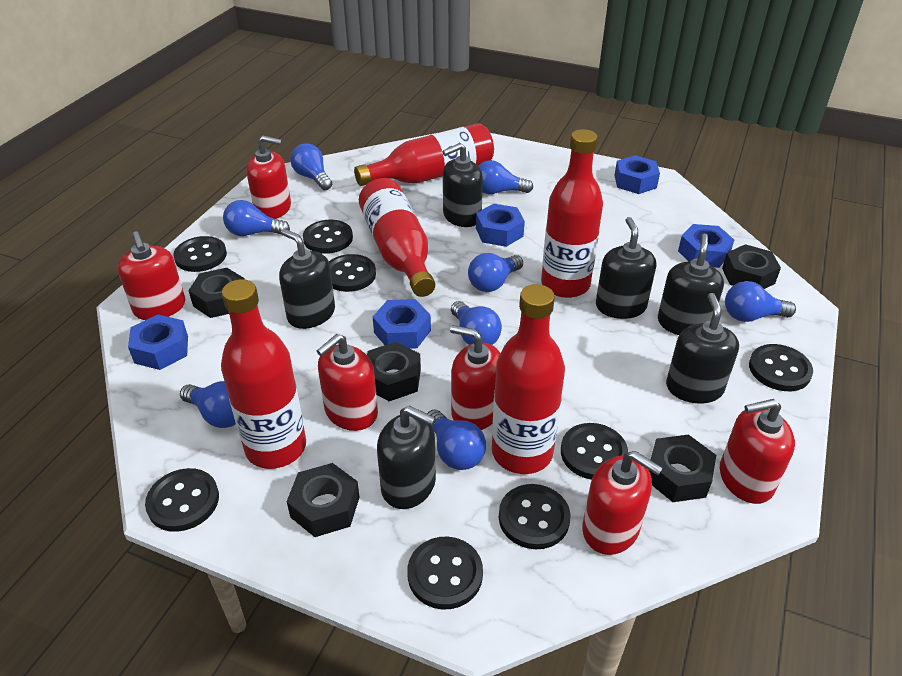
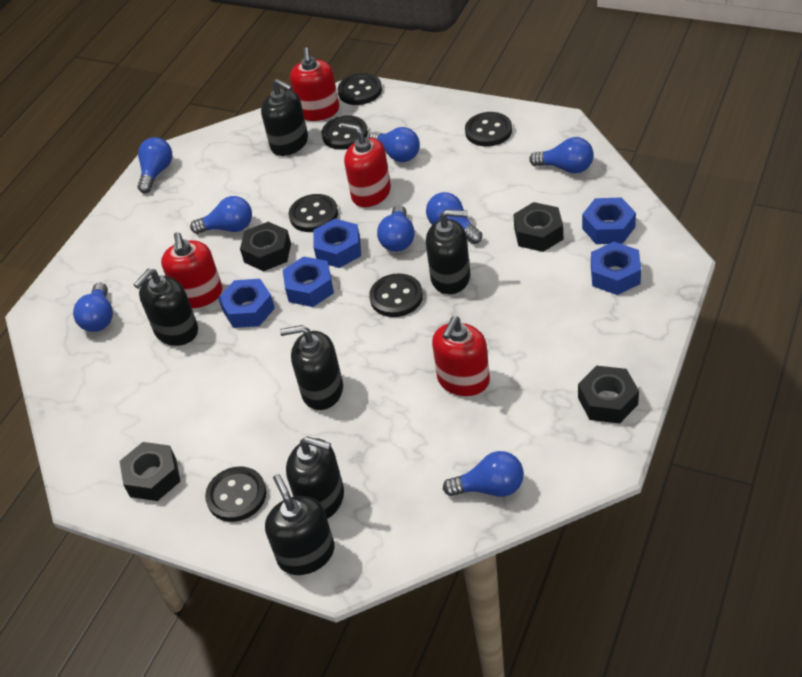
black button: [145,468,219,532] [173,236,227,272] [303,220,353,254] [329,254,376,292] [407,537,483,610] [499,484,570,549] [561,423,628,480] [749,344,813,391] = 8 -> [205,466,267,522] [289,194,338,232] [321,115,368,150] [338,73,382,105] [369,273,423,317] [465,112,512,147] = 6
black nut: [188,268,245,318] [287,463,360,537] [367,342,421,401] [649,434,716,502] [722,244,781,289] = 5 -> [120,442,181,501] [240,222,291,271] [513,202,563,252] [578,366,639,424] = 4
red bottle: [221,279,306,469] [354,123,494,186] [359,178,435,297] [492,284,565,474] [541,129,603,298] = 5 -> none = 0
red soap dispenser: [117,231,185,320] [246,135,291,219] [317,334,378,431] [450,325,500,430] [582,451,663,555] [720,399,795,504] = 6 -> [161,232,222,308] [290,47,339,121] [341,123,391,207] [432,316,490,396] = 4

